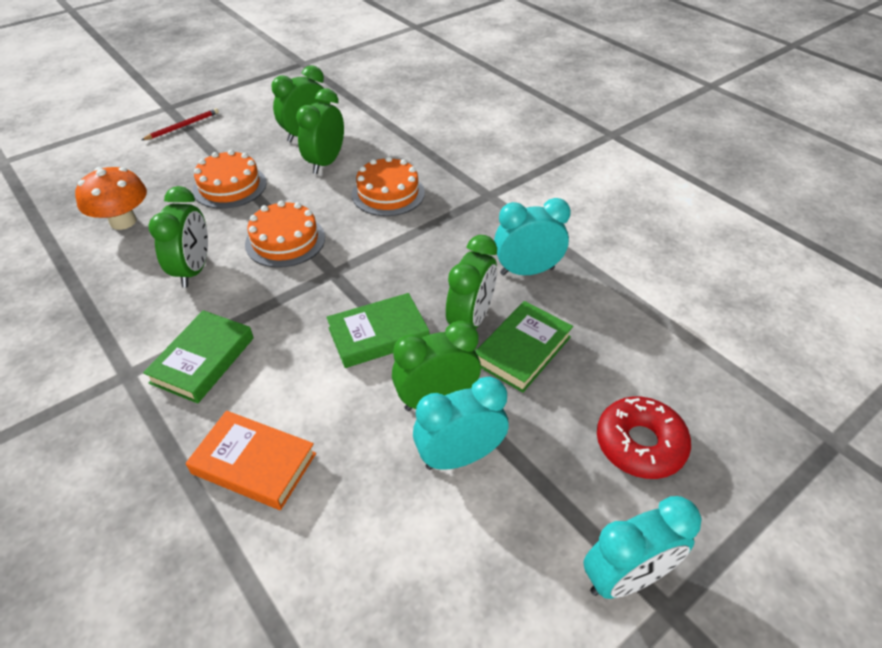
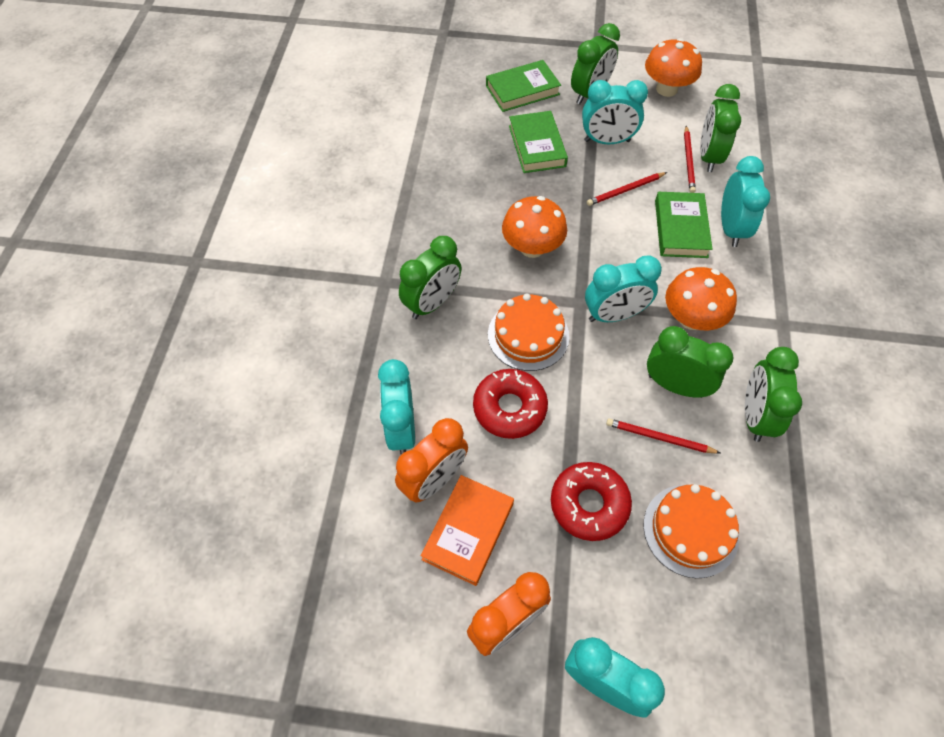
orange cake: [193,150,267,209] [245,201,325,268] [352,156,425,216] = 3 -> [488,293,569,371] [644,484,739,578] = 2
orange clock: none = 0 -> [395,418,468,502] [467,572,551,656] = 2
orange mushroom: [75,167,147,230] = 1 -> [502,196,567,258] [645,38,702,97] [665,267,737,330] = 3
red donut: [597,396,691,479] = 1 -> [473,369,548,439] [551,462,632,541] = 2
red pencil: [141,108,219,140] = 1 -> [587,172,667,206] [606,418,720,454] [684,126,696,193] = 3
turquoise clock: [413,377,509,470] [494,198,571,275] [583,496,702,599] = 3 -> [378,359,415,455] [565,637,665,718] [582,80,648,144] [585,255,662,322] [721,156,770,247] = 5

